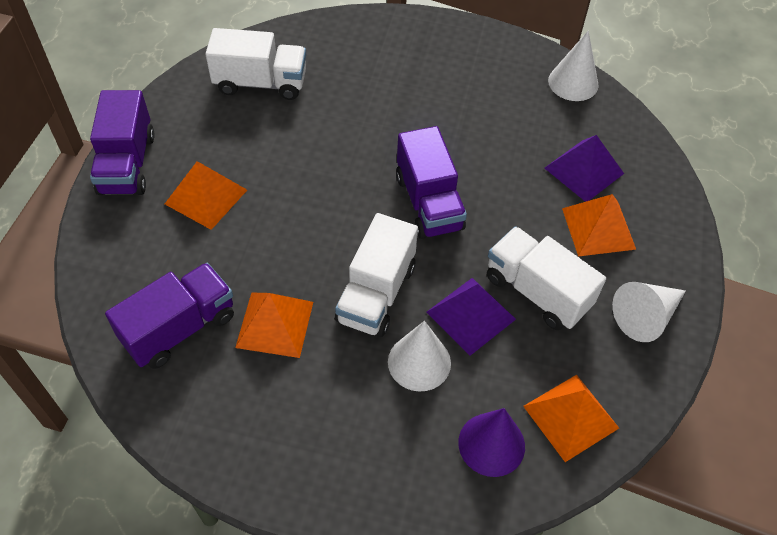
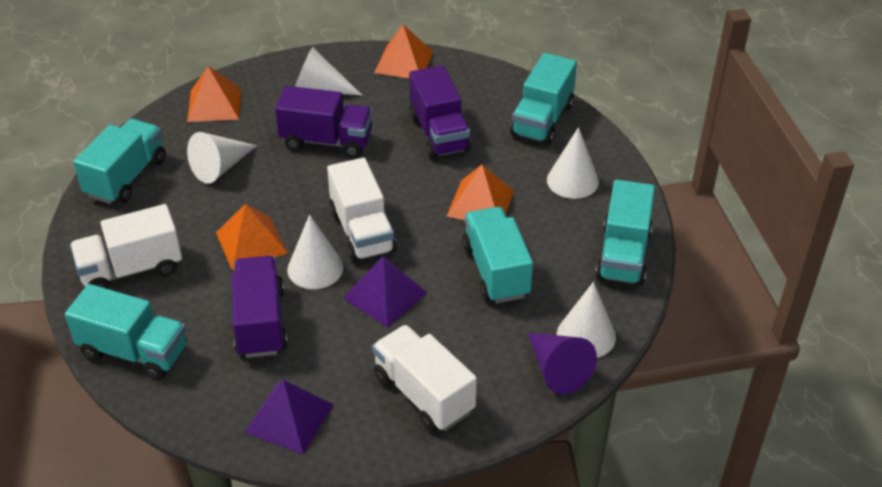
turquoise truck: none = 0 -> [65,284,187,380] [73,119,166,204] [462,207,533,303] [510,53,577,145] [595,180,655,286] = 5
white cone: [388,321,451,392] [548,31,599,101] [612,282,686,342] = 3 -> [187,132,257,184] [287,214,344,289] [295,47,362,95] [547,127,599,199] [557,282,616,358] = 5

